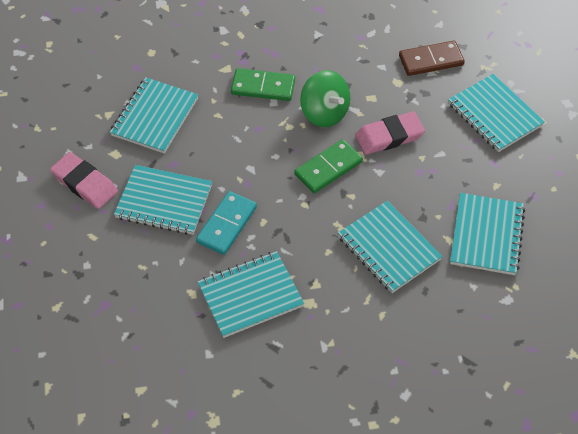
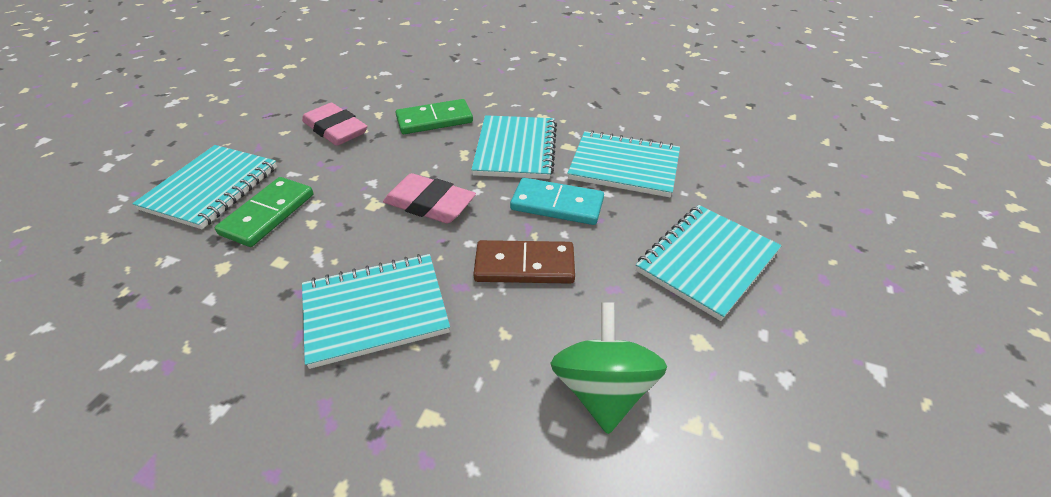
turquoise notebook: [110,77,198,153] [114,165,212,235] [198,251,304,338] [338,201,443,293] [448,74,545,152] [450,193,525,275] = 6 -> [132,145,277,229] [302,254,450,369] [471,115,557,179] [567,130,680,197] [636,205,782,321] = 5

